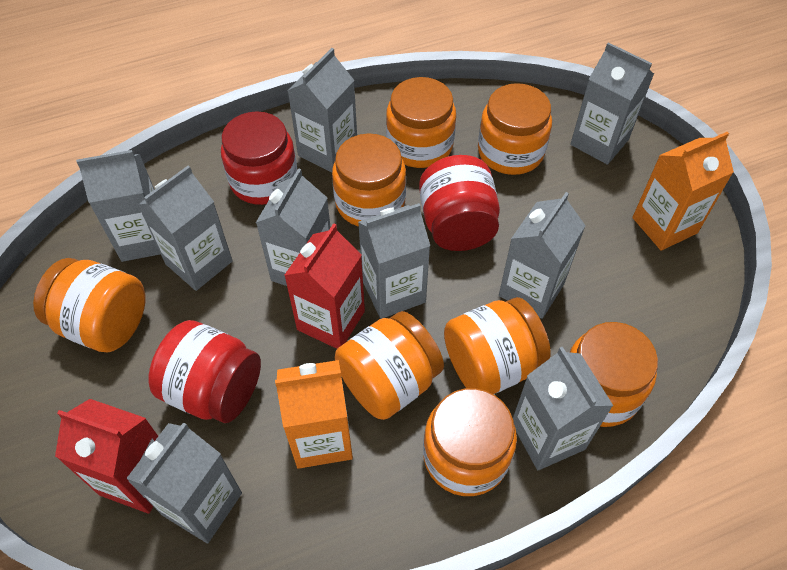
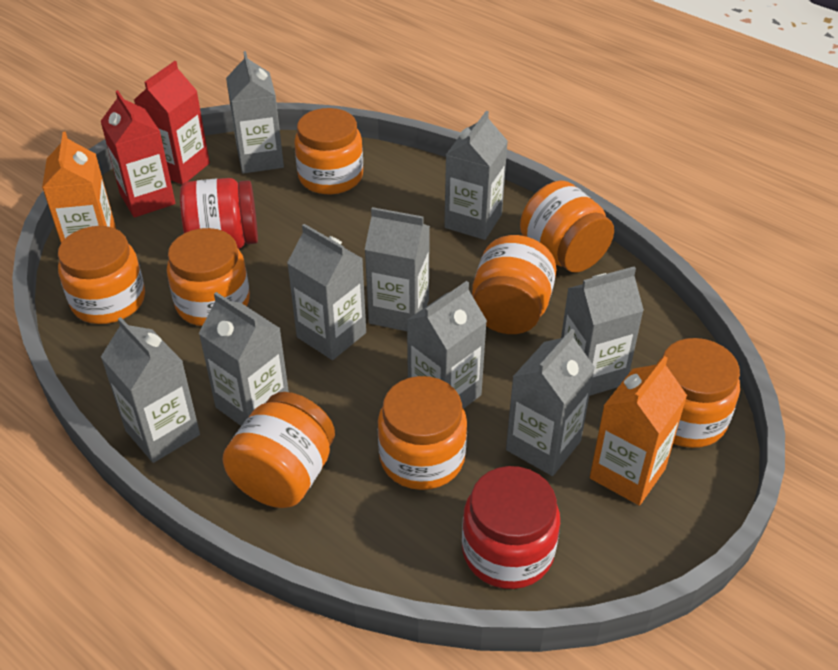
red jar: [148,320,261,423] [221,111,297,205] [419,155,500,251] = 3 -> [180,178,258,249] [462,466,560,589] = 2

